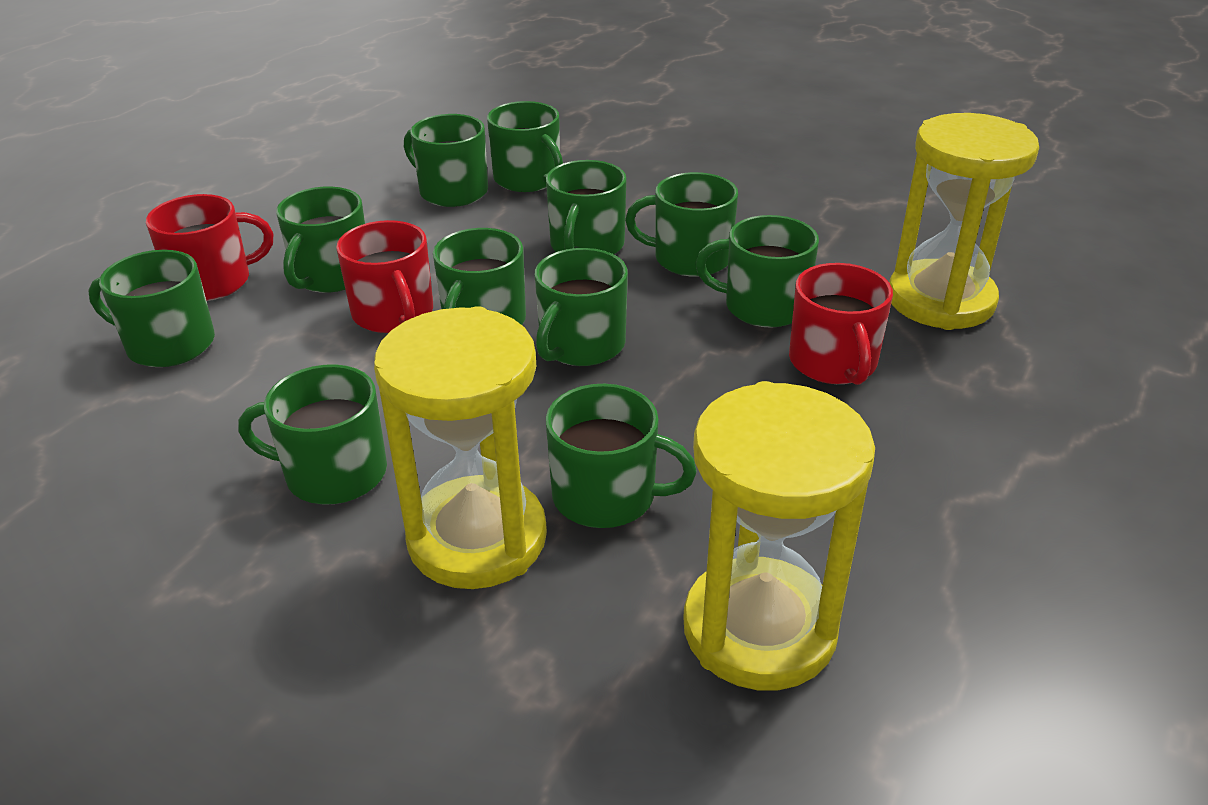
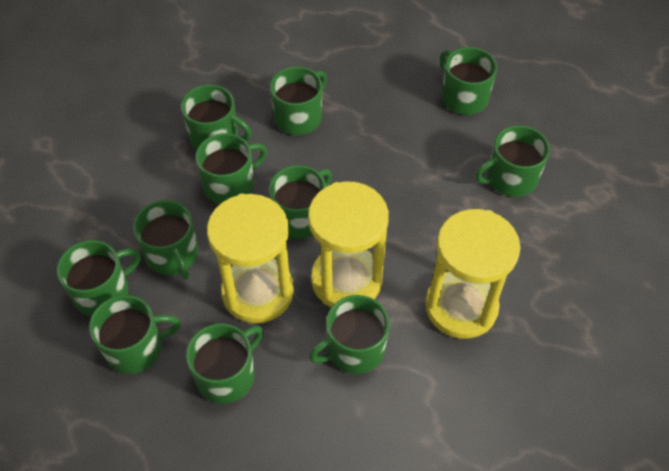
red mug: [146,194,273,301] [336,220,433,333] [789,263,893,385] = 3 -> none = 0

